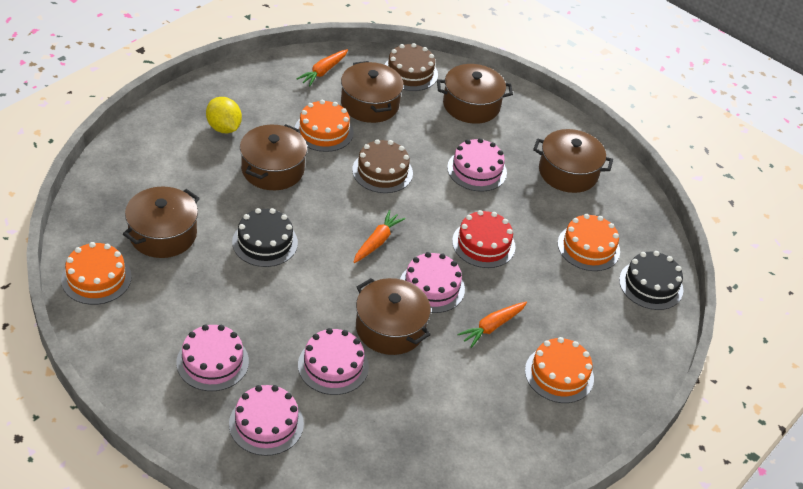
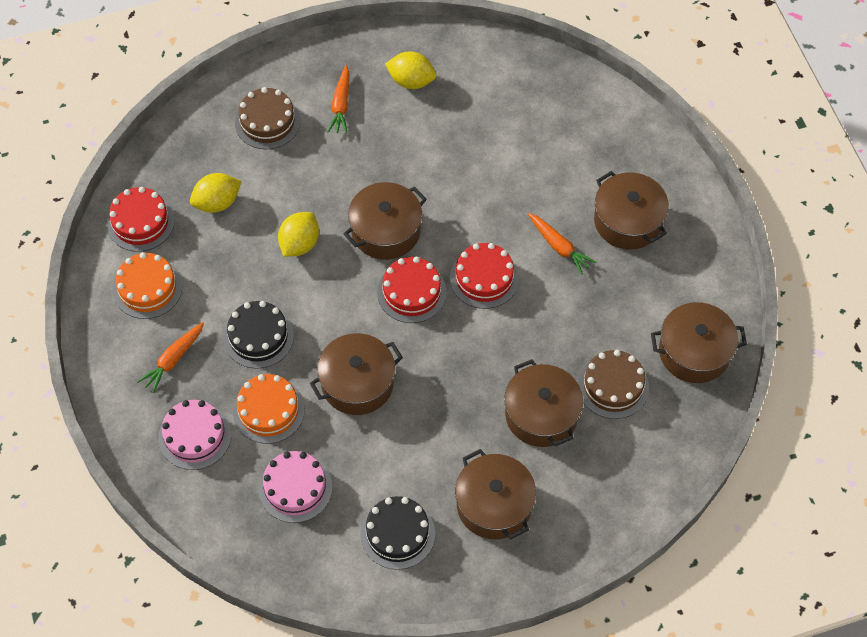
orange cake: [61,242,132,305] [295,100,354,152] [525,337,594,403] [558,214,620,271] = 4 -> [113,252,182,319] [233,374,305,444] = 2
pink cake: [176,324,249,391] [229,385,304,456] [298,328,369,395] [400,252,465,313] [447,138,507,192] = 5 -> [159,400,231,470] [259,451,332,523] = 2
red cake: [452,210,516,268] = 1 -> [107,187,175,252] [377,257,447,323] [450,243,519,309] = 3
yellow lemon: [206,97,242,133] = 1 -> [190,173,242,213] [278,212,319,257] [385,51,436,89] = 3

